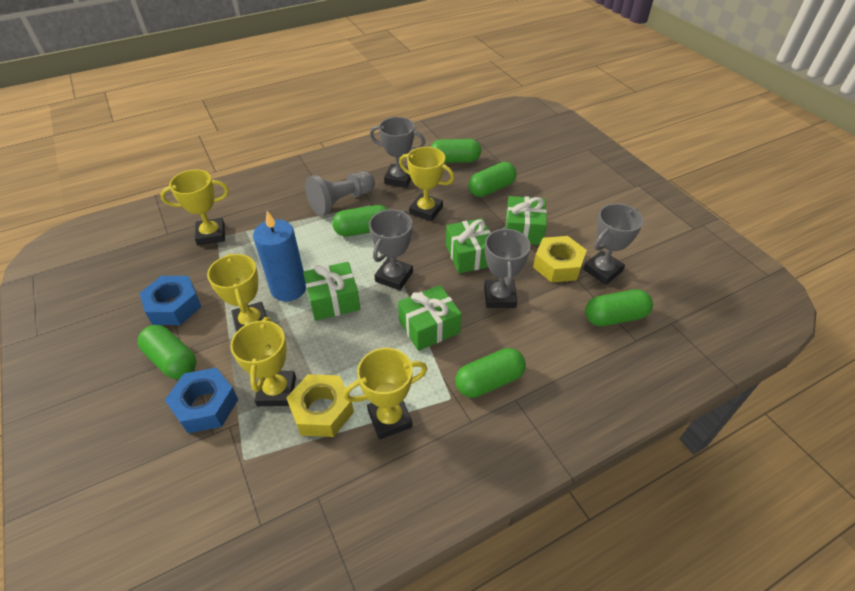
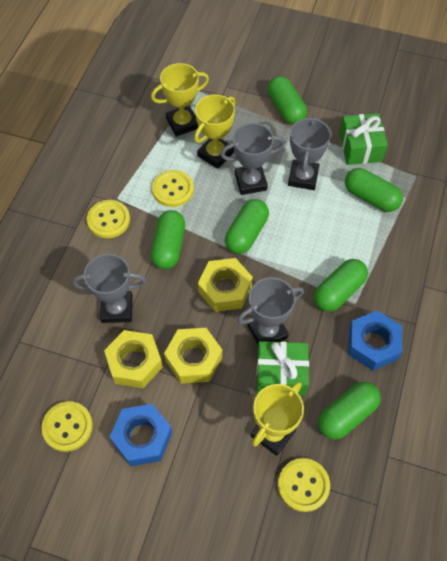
blue candle: [253,211,306,302] = 1 -> none = 0
green gift: [303,262,360,321] [398,285,462,351] [446,218,491,273] [505,196,547,245] = 4 -> [257,341,309,396] [339,113,388,165] = 2
grey pawn: [305,171,375,216] = 1 -> none = 0
yellow button: none = 0 -> [41,401,93,452] [87,200,130,238] [152,170,194,207] [278,458,330,512] = 4
yellow nut: [286,374,354,437] [533,236,587,282] = 2 -> [104,330,163,388] [164,328,222,384] [198,258,253,312] = 3
yellow trophy: [160,169,229,245] [207,254,267,332] [230,317,296,406] [343,348,427,440] [399,147,454,221] = 5 -> [151,63,209,137] [194,94,235,169] [251,382,304,456] = 3

